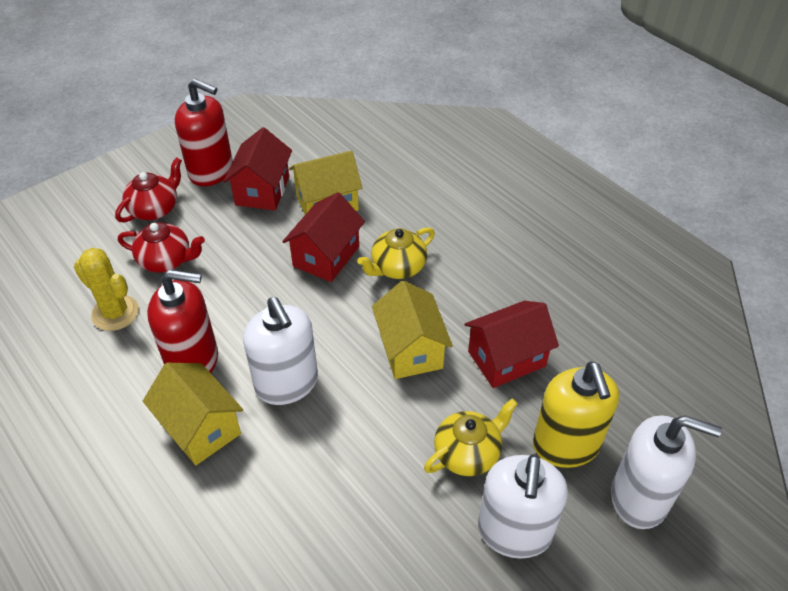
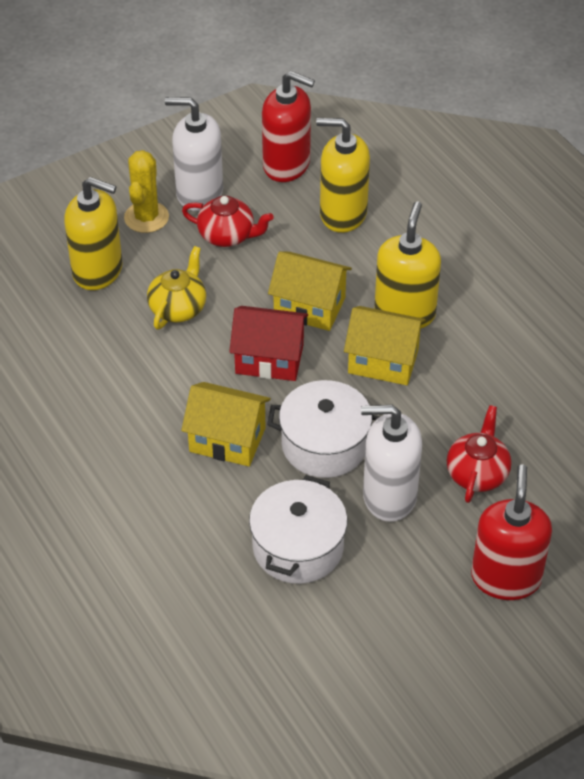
red house: [223,127,292,210] [282,192,365,282] [465,301,559,388] = 3 -> [229,306,308,381] = 1
white pot: none = 0 -> [249,475,348,584] [267,380,381,478] = 2
white soap dispenser: [243,297,318,405] [478,454,568,559] [611,415,722,529] = 3 -> [165,97,223,211] [361,405,422,522] = 2
yellow soap dispenser: [533,362,619,468] = 1 -> [64,177,123,290] [316,118,370,233] [374,202,441,329] = 3
yellow teapot: [357,227,435,279] [424,398,518,476] = 2 -> [147,246,206,330] = 1

